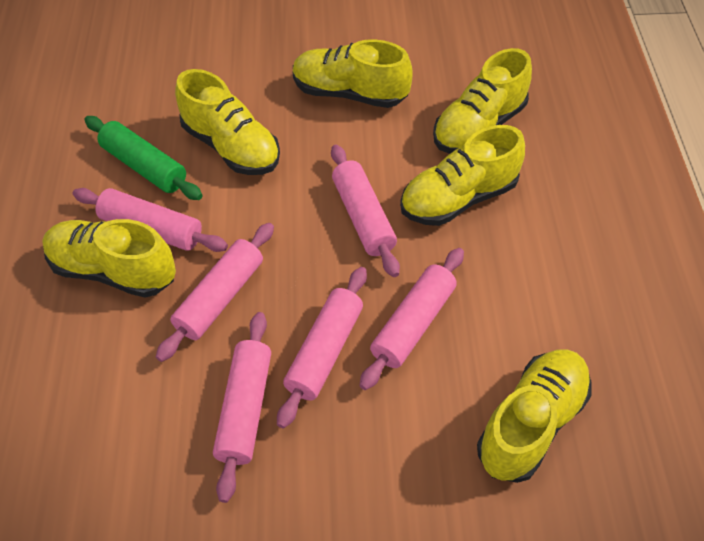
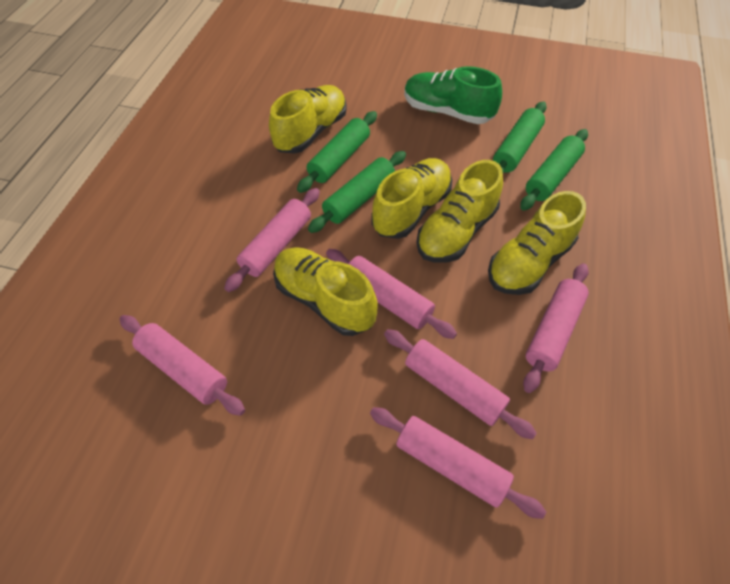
green rolling pin: [84,116,202,200] = 1 -> [297,111,377,193] [308,151,406,233] [493,101,547,173] [520,129,588,211] = 4
green shoe: none = 0 -> [404,66,502,124] = 1
yellow shoe: [42,219,176,298] [175,69,280,175] [293,39,412,108] [400,125,525,226] [433,48,532,154] [477,349,591,483] = 6 -> [269,85,347,154] [273,247,377,336] [372,158,452,239] [416,160,503,263] [488,191,586,295] = 5

